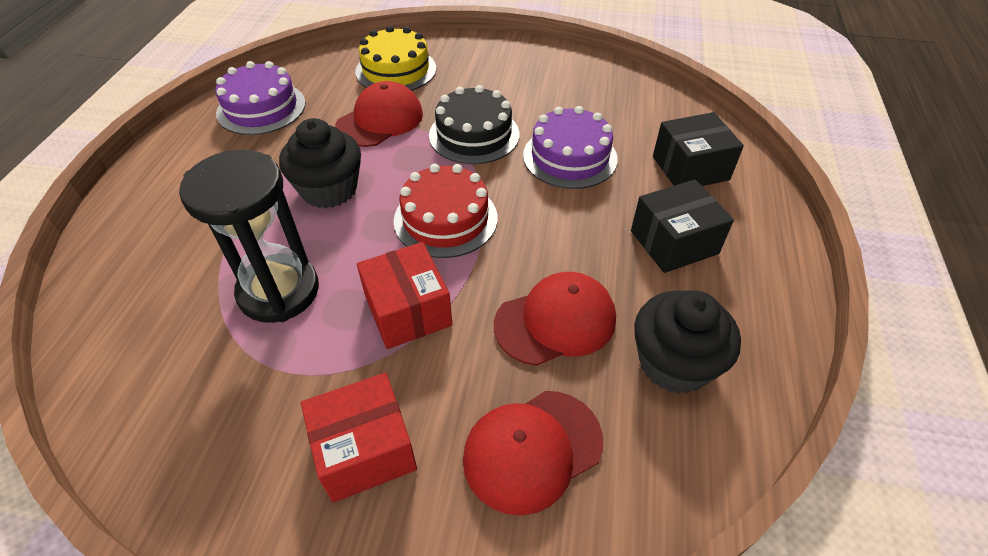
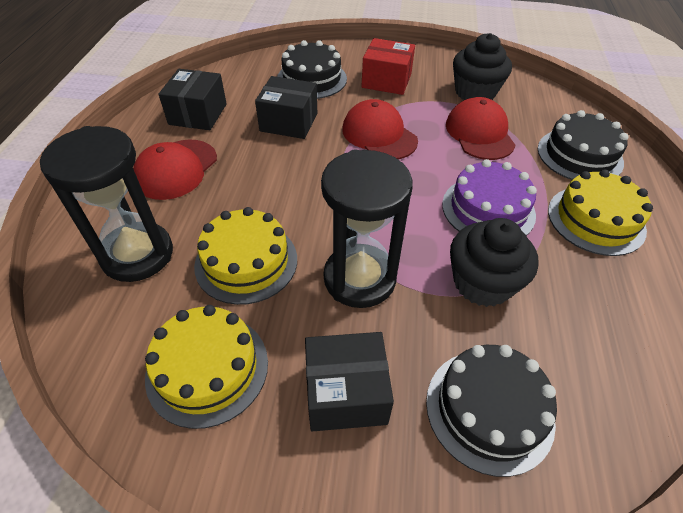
black box: [631,180,734,273] [653,112,744,186] = 2 -> [158,69,227,130] [255,76,317,139] [305,332,394,431] = 3
black cake: [429,85,519,164] = 1 -> [277,40,347,99] [426,345,557,477] [538,110,629,180] = 3
black hourglass: [179,150,319,323] = 1 -> [40,126,173,282] [321,150,413,308] = 2
purple cake: [215,61,306,135] [523,106,618,189] = 2 -> [442,159,537,236] = 1
red box: [301,372,417,503] [357,242,452,349] = 2 -> [361,38,415,95] = 1
red cake: [393,164,497,258] = 1 -> none = 0
yellow cake: [355,26,436,91] = 1 -> [145,305,268,429] [194,207,297,305] [548,169,653,256] = 3

